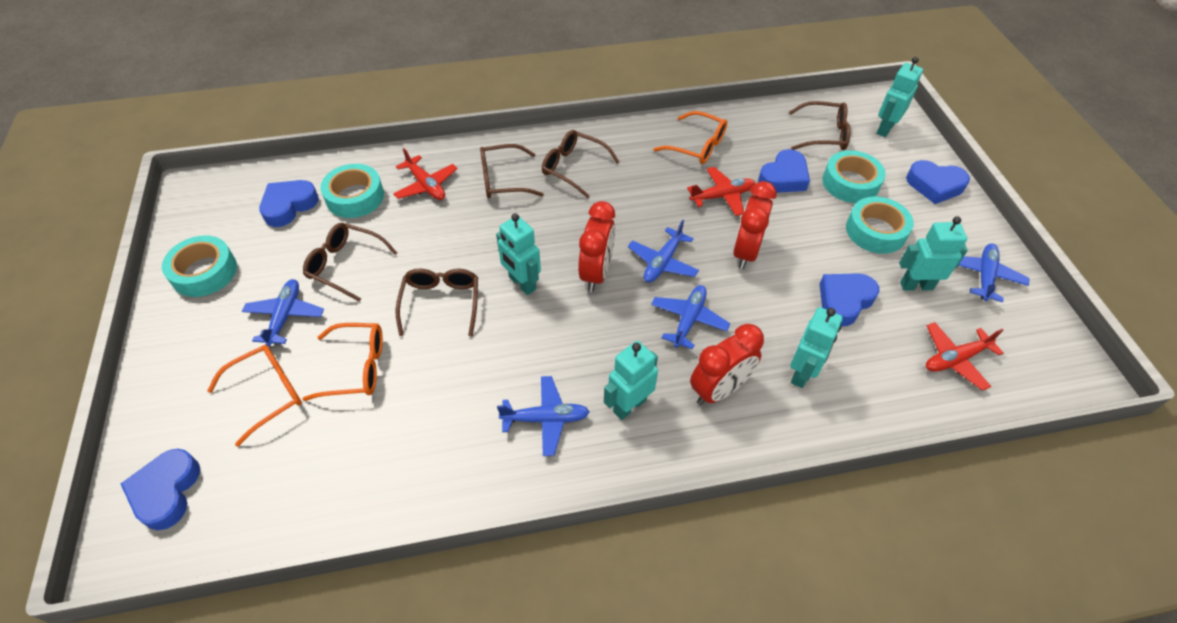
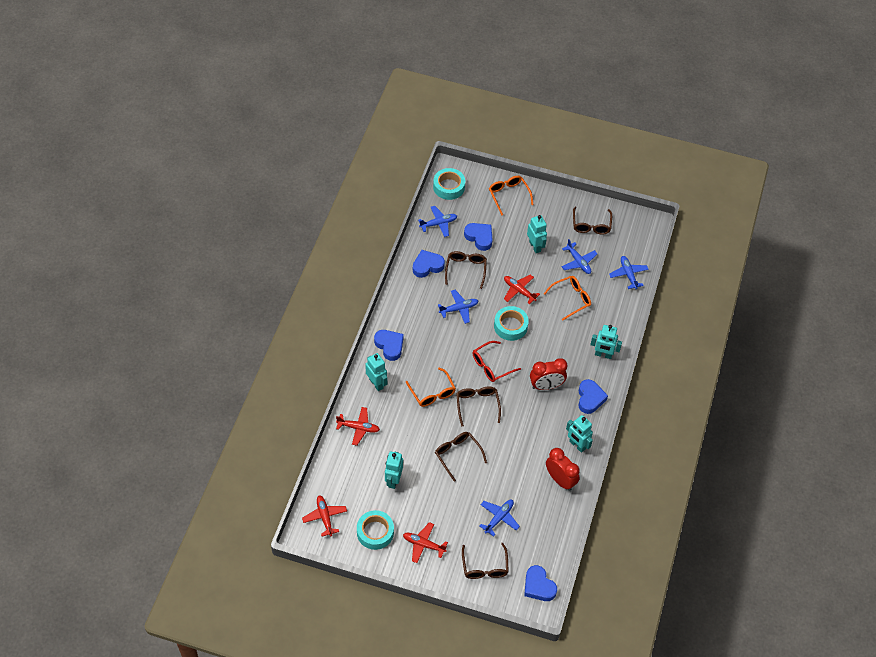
red clock: [578,201,615,292] [690,324,764,405] [733,181,777,269] = 3 -> [530,358,567,390] [546,448,580,491] = 2
red glasses: none = 0 -> [472,341,521,382] = 1
red plane: [393,148,458,200] [687,167,755,216] [926,322,1004,391] = 3 -> [302,496,347,536] [336,407,380,446] [403,522,448,563] [504,275,540,304] = 4
turquoise tape: [162,235,237,297] [320,164,384,218] [822,150,886,203] [846,196,914,254] = 4 -> [357,510,394,550] [433,168,465,200] [494,306,529,341] = 3

